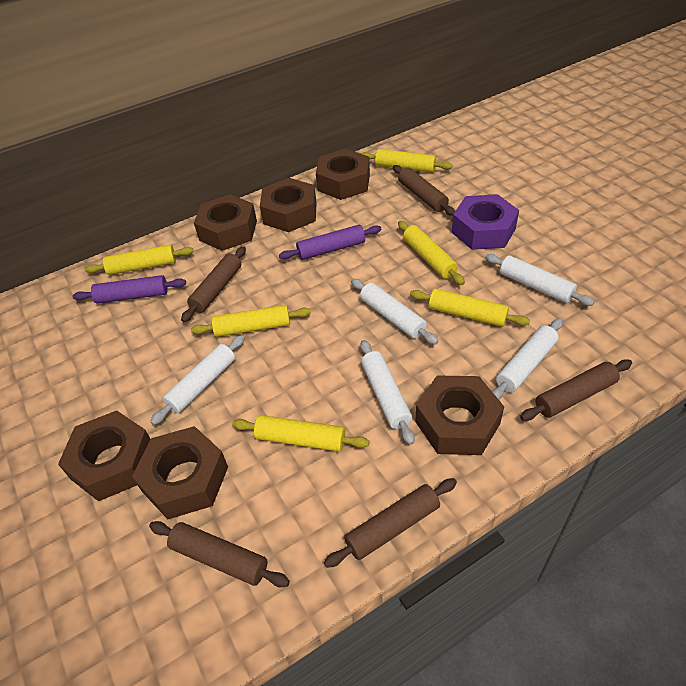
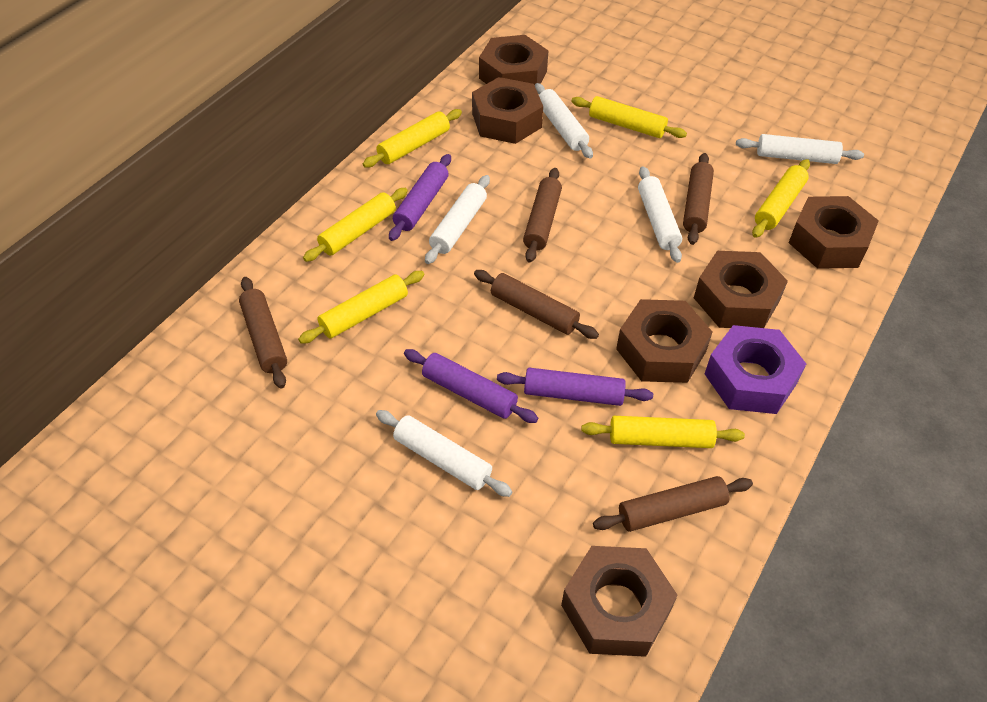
purple rolling pin: [73,275,186,304] [279,225,381,260] = 2 -> [389,154,451,241] [404,349,538,423] [497,368,653,406] = 3

